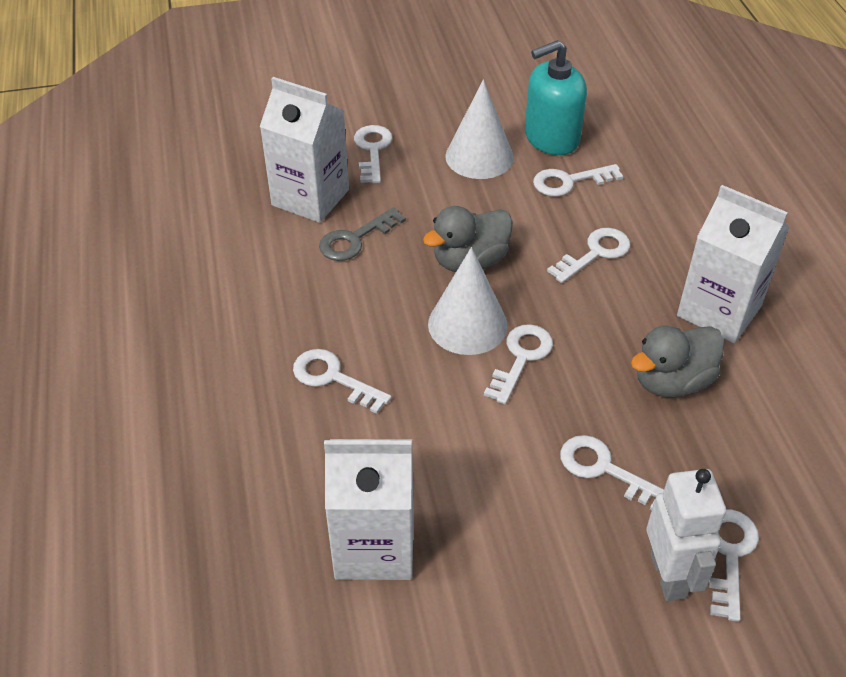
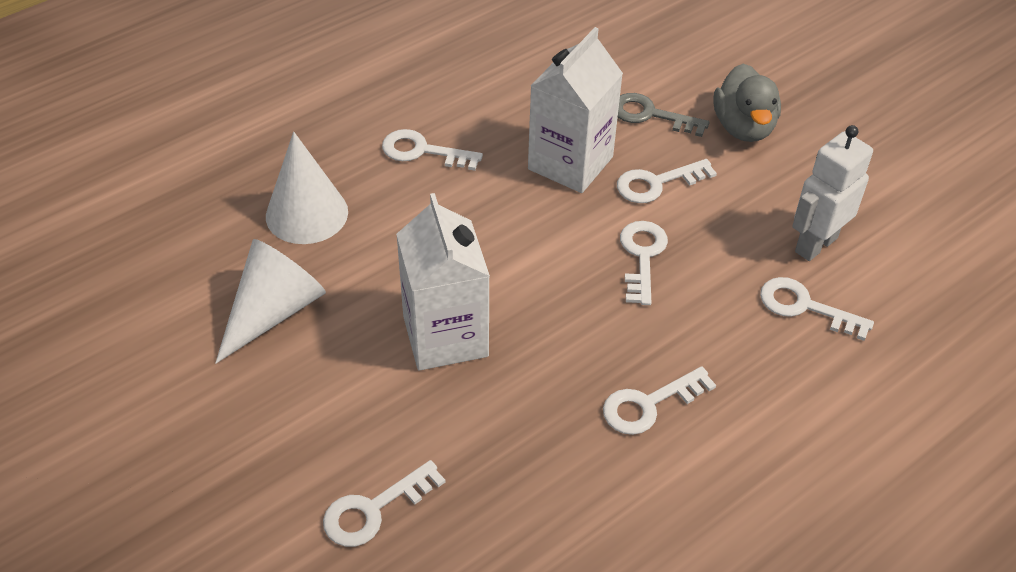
grey duck: [423,206,513,272] [631,326,724,397] = 2 -> [713,64,781,142] = 1
turquoise soap dispenser: [525,40,587,155] = 1 -> none = 0
white carton: [260,77,349,223] [324,439,413,580] [677,185,790,343] = 3 -> [396,193,490,371] [528,27,623,193] = 2
white key: [293,349,392,414] [354,125,393,183] [484,324,553,404] [533,164,623,197] [547,228,630,283] [560,435,664,510] [709,509,759,622] = 7 -> [323,460,445,547] [382,129,483,171] [603,366,716,435] [617,159,717,203] [620,221,668,305] [760,277,874,341] = 6

